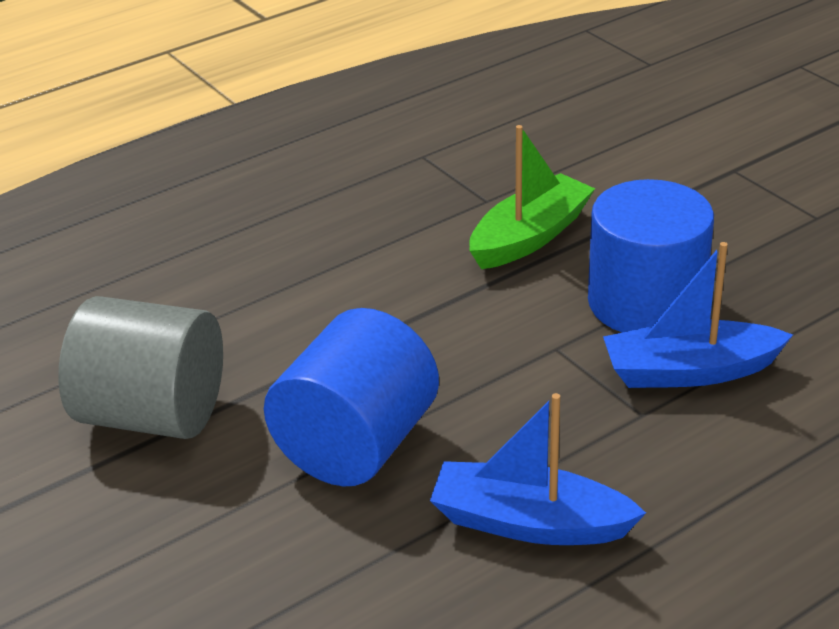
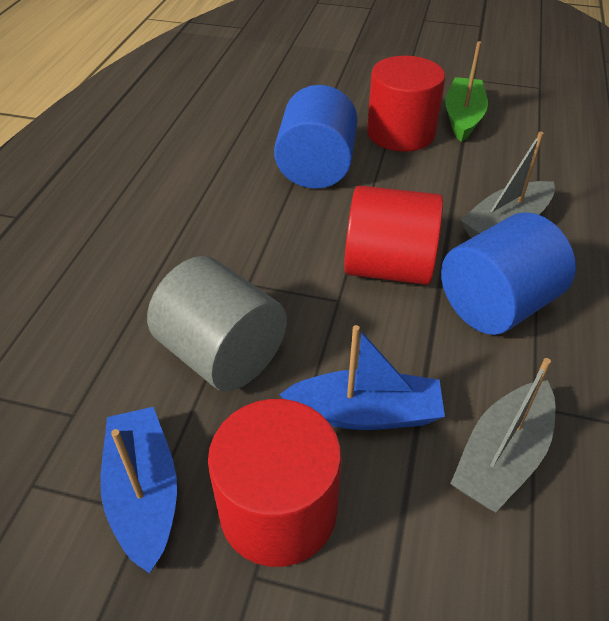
grey boat: none = 0 -> [450,358,555,512] [460,132,555,238] = 2
red cylinder: none = 0 -> [208,399,342,567] [344,185,443,285] [367,56,445,152] = 3

